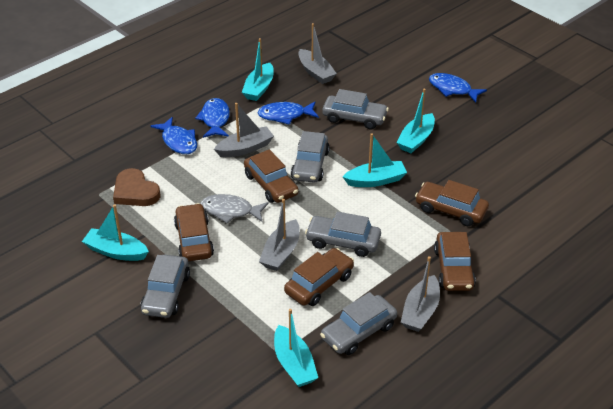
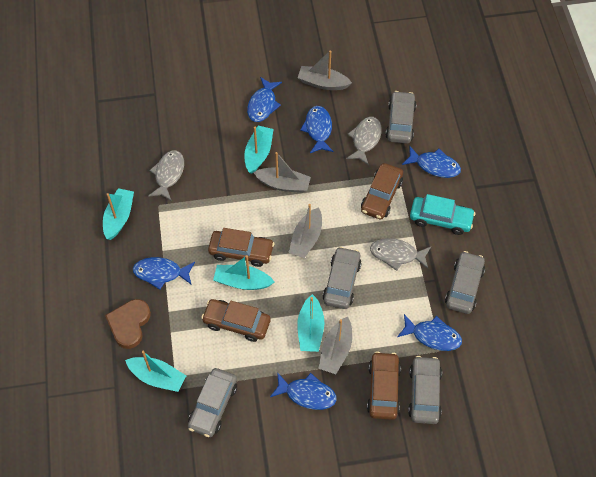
blue fish: [150,117,197,154] [195,98,230,138] [258,102,319,125] [429,73,487,103] = 4 -> [133,257,195,290] [247,77,282,122] [270,372,336,410] [300,106,334,153] [397,314,462,351] [402,146,461,178] = 6
brown car: [174,203,214,261] [244,149,299,203] [284,248,354,306] [415,180,489,226] [434,232,476,291] = 5 -> [201,299,271,342] [208,228,274,267] [361,163,403,219] [367,351,401,420] = 4
grey fish: [200,194,269,223] = 1 -> [148,150,184,201] [346,117,382,165] [370,238,431,271] = 3
turquoise car: none = 0 -> [410,194,475,235] = 1

